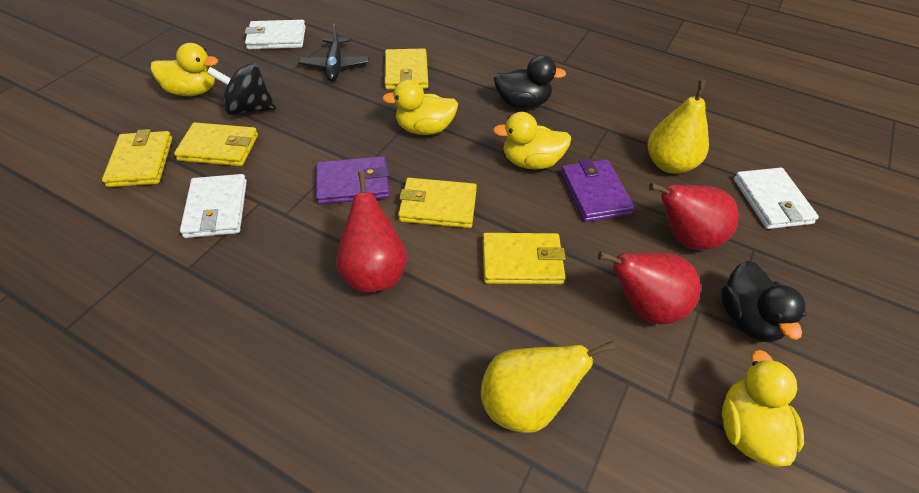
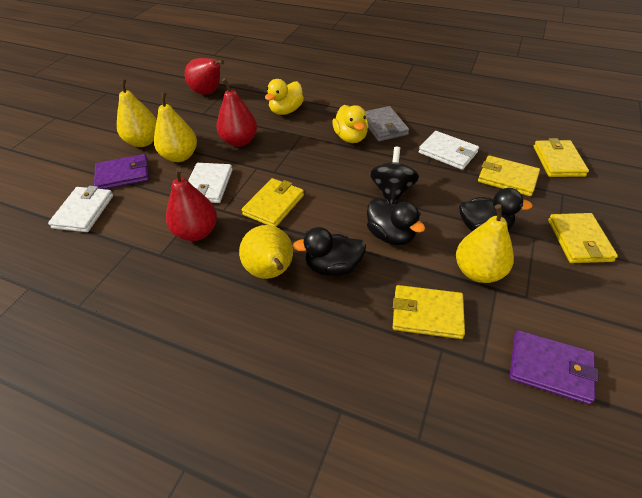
black duck: [494,55,566,108] [721,261,806,343] = 2 -> [293,227,366,276] [367,199,425,245] [459,188,533,231] = 3
black plane: [298,24,369,81] = 1 -> none = 0
grey wallet: none = 0 -> [365,106,409,141] = 1
yellow duck: [151,43,218,96] [382,79,458,135] [493,112,571,169] [722,350,804,467] = 4 -> [265,79,304,115] [332,105,368,143] = 2
yellow pear: [481,341,616,433] [648,80,709,174] = 2 -> [117,78,157,147] [154,92,197,162] [239,225,293,279] [456,204,514,283] = 4

